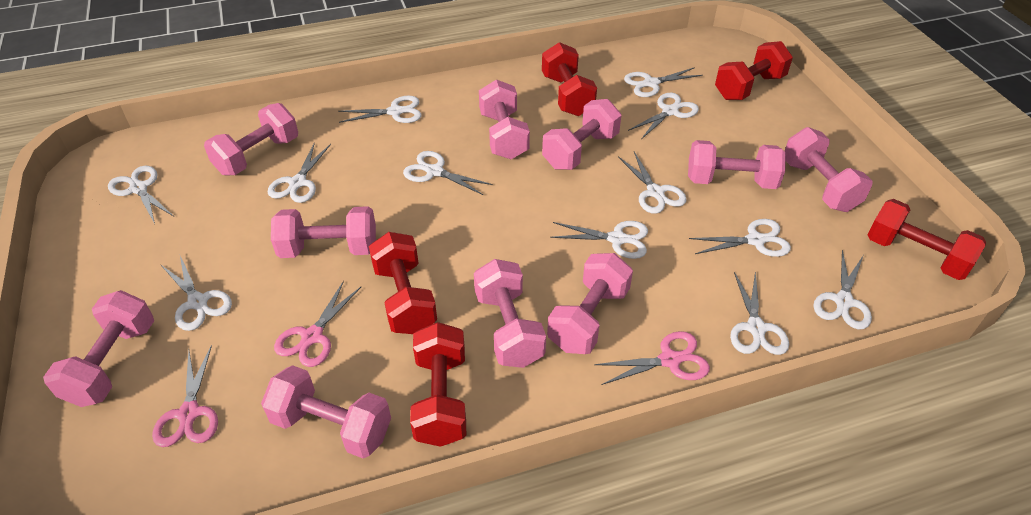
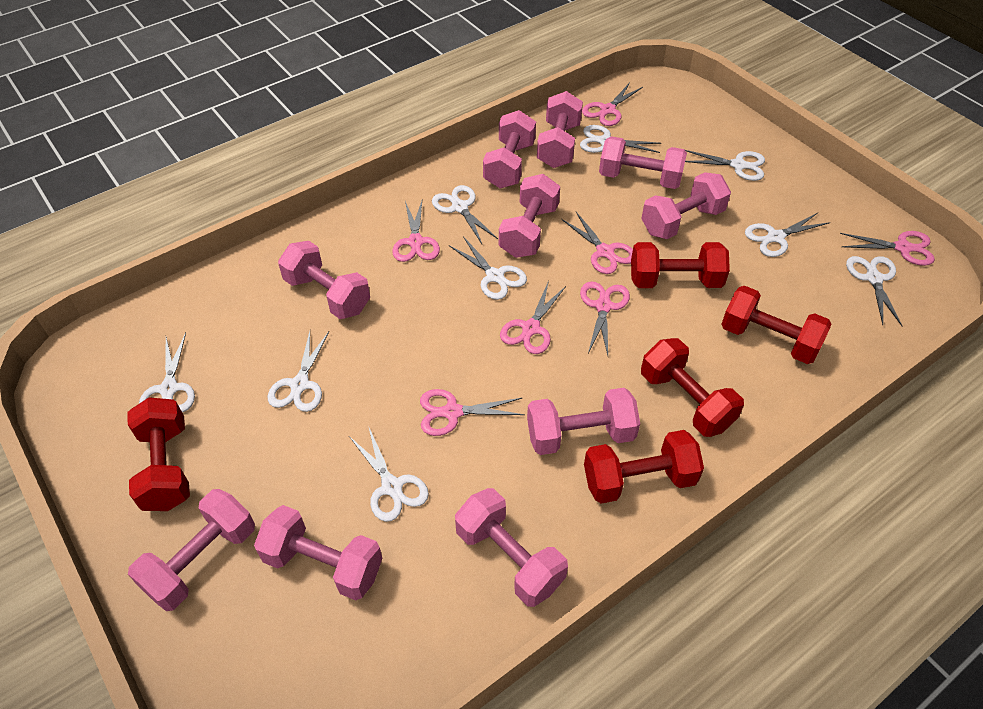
pink scissors: [152,345,218,447] [274,281,361,367] [594,331,710,385] = 3 -> [392,201,440,262] [420,389,525,436] [500,281,566,354] [561,212,633,274] [580,281,630,355] [582,83,643,126] [840,231,935,266] = 7
white scissors: [108,165,173,224] [160,256,232,331] [267,142,331,203] [338,95,422,123] [403,151,492,195] [550,221,648,259] [618,152,687,214] [624,67,703,97] [628,93,699,138] [689,219,791,257] [730,271,789,355] [814,249,872,329] = 12 -> [139,333,195,412] [268,331,329,412] [349,426,429,522] [432,185,498,244] [449,236,527,300] [580,125,661,153] [685,150,765,181] [745,213,831,257] [846,256,902,326] = 9

